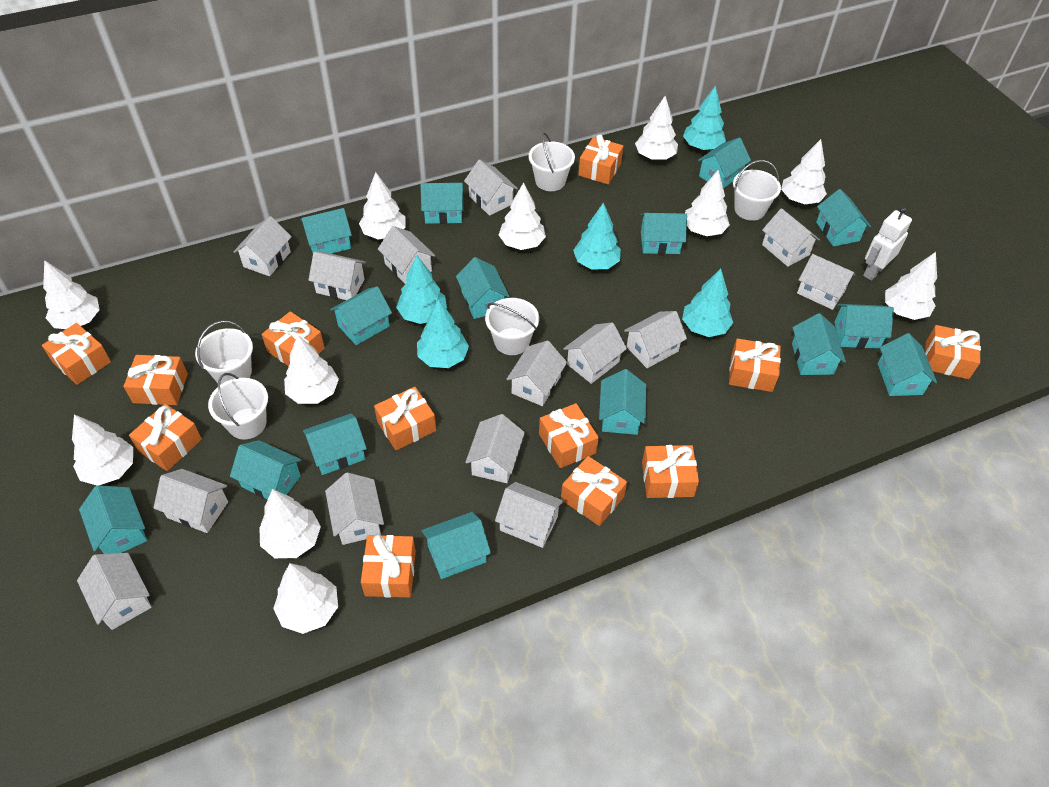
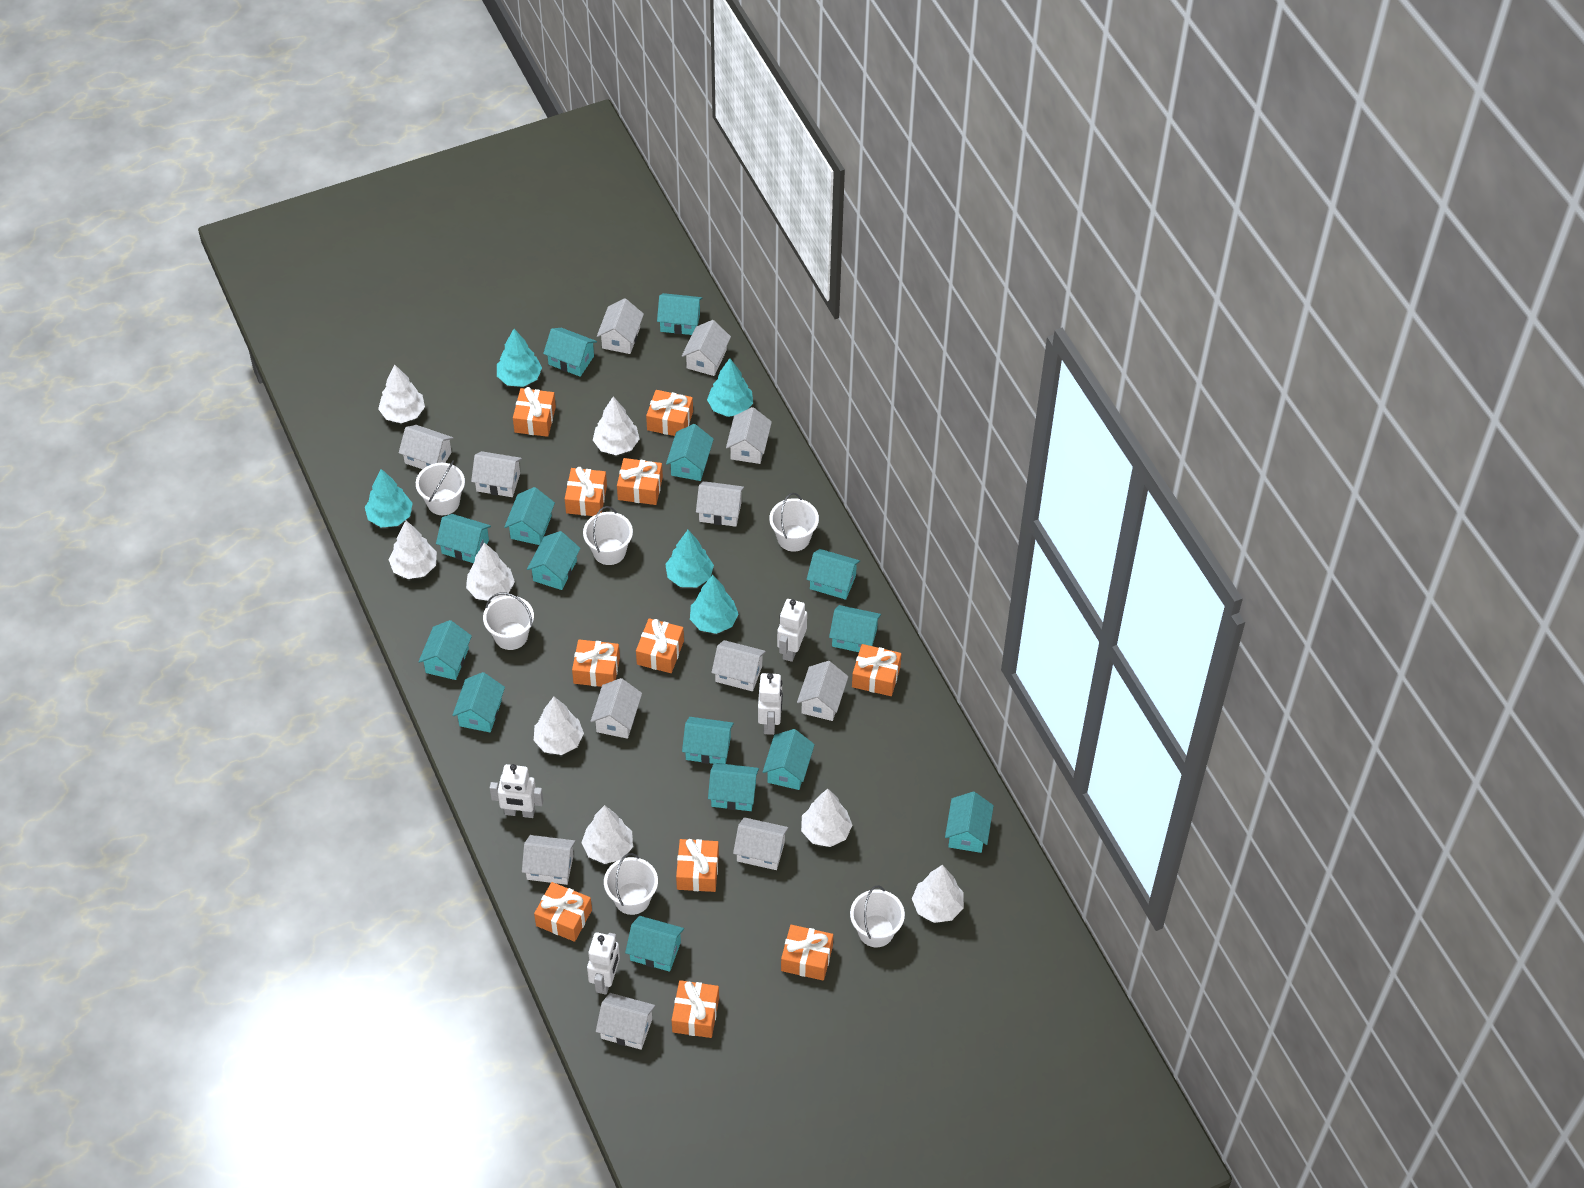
orange gift: [42,323,111,385] [124,355,188,405] [129,404,202,471] [262,311,325,366] [361,535,416,598] [374,387,436,451] [539,403,599,468] [561,456,627,526] [578,135,623,184] [642,445,699,498] [729,338,781,392] [925,325,981,379] = 12 -> [513,387,556,437] [534,882,592,942] [565,467,607,516] [572,639,620,687] [617,458,663,505] [636,618,684,673] [646,390,693,436] [672,980,719,1038] [676,839,719,892] [781,925,833,981] [852,644,901,696] = 11
white bucket: [195,321,253,385] [208,373,268,440] [485,298,539,355] [529,133,575,191] [733,160,781,221] = 5 -> [416,461,465,515] [483,593,534,650] [583,506,633,565] [604,853,658,915] [769,493,819,552] [850,885,905,947] = 6
white house: [77,553,152,630] [153,469,228,533] [234,216,292,276] [308,252,366,300] [325,472,384,545] [378,226,435,284] [464,159,518,216] [465,414,525,483] [495,482,564,548] [506,341,567,406] [563,322,627,384] [624,311,687,368] [762,208,820,267] [797,254,856,310] = 14 -> [399,425,453,469] [471,451,522,497] [522,835,576,885] [590,678,642,739] [596,993,655,1050] [597,298,644,354] [682,320,731,376] [696,481,744,527] [711,640,766,691] [726,407,772,464] [733,817,789,870] [797,661,848,721] = 12
white robot: [863,207,912,281] = 1 -> [490,764,543,818] [587,932,620,995] [758,673,783,735] [777,599,807,662] = 4
white tree: [43,260,100,329] [72,414,133,486] [259,489,321,558] [273,563,338,634] [284,334,339,404] [359,172,406,239] [499,182,546,250] [635,96,678,160] [685,170,730,236] [781,139,827,204] [885,252,937,320] = 11 -> [378,364,425,423] [389,521,437,579] [466,542,515,601] [534,697,584,755] [581,805,633,864] [593,396,639,455] [801,789,852,847] [912,865,964,923] = 8

